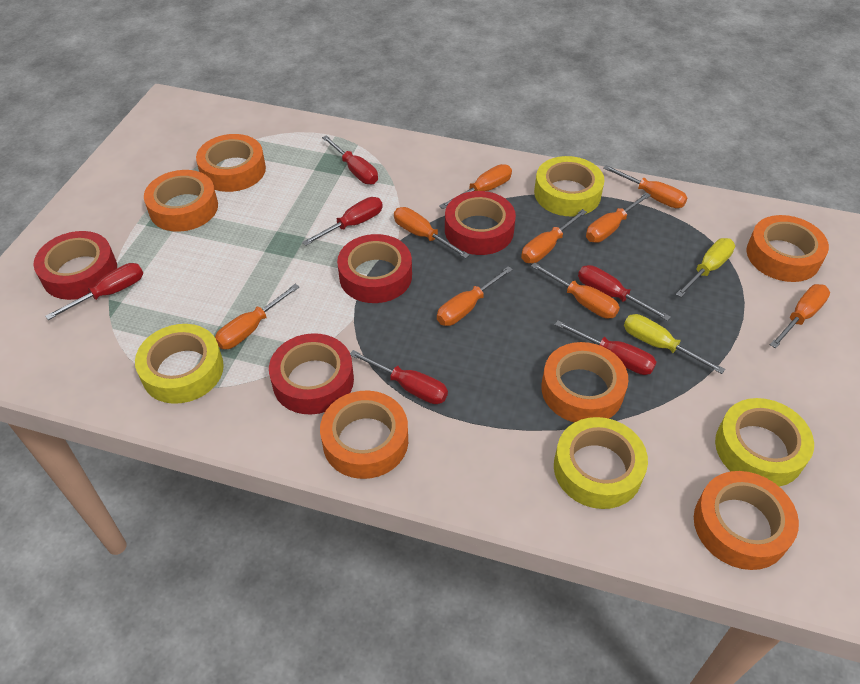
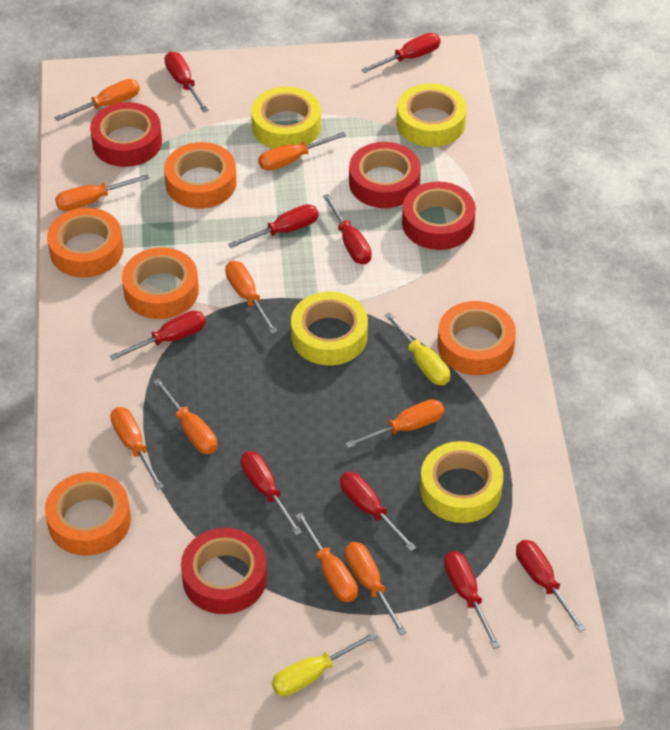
orange tape: [144,170,218,232] [196,134,266,192] [320,391,408,479] [541,342,628,422] [694,471,799,570] [746,215,829,282] = 6 -> [45,472,131,556] [47,208,123,277] [122,248,199,319] [164,142,237,209] [438,301,516,375] = 5
red screwdriver: [45,263,143,320] [302,197,383,246] [322,135,378,184] [350,350,448,404] [555,321,657,375] [578,265,671,321] = 6 -> [110,311,206,360] [164,52,209,113] [228,204,319,248] [241,451,302,536] [323,194,372,264] [340,472,417,552] [361,33,441,73] [444,551,500,649] [516,540,586,632] = 9

